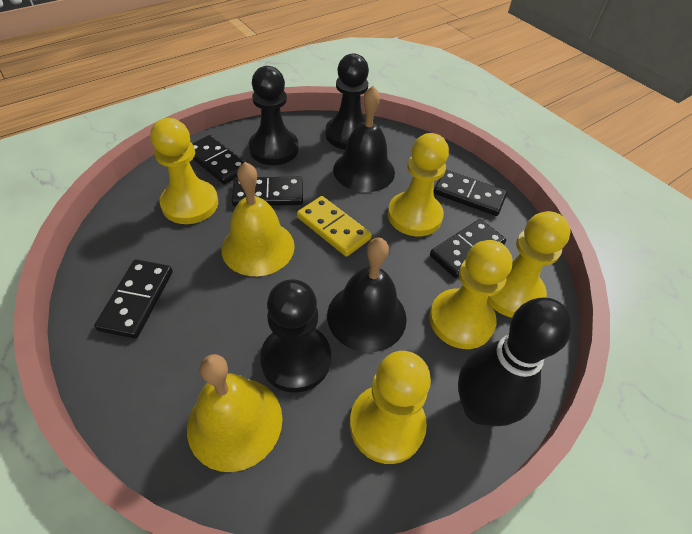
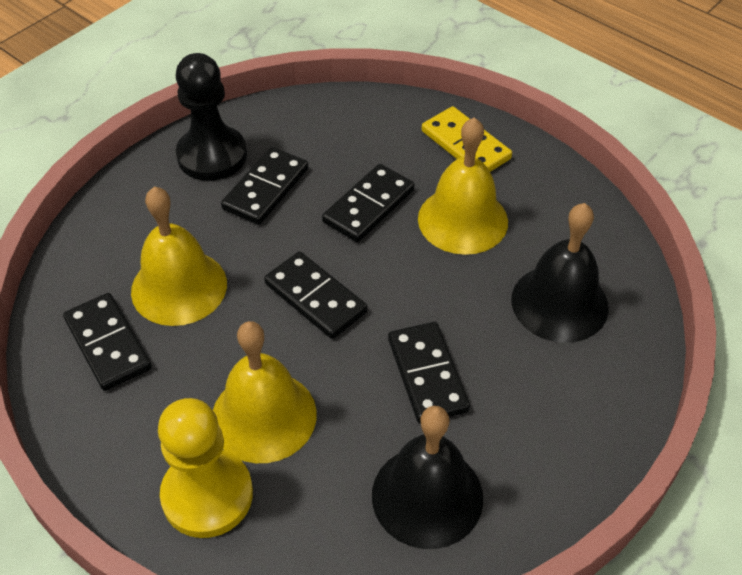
black bowling pin: [458,298,572,426] = 1 -> none = 0
black pawn: [249,66,299,165] [260,279,331,393] [325,53,369,150] = 3 -> [176,53,247,181] = 1
yellow bell: [187,354,283,472] [221,162,295,276] = 2 -> [131,187,227,326] [213,321,317,463] [418,117,508,255] = 3
yellow pawn: [150,118,218,224] [350,351,431,464] [388,133,449,236] [429,240,512,349] [487,211,571,318] = 5 -> [158,398,253,538] = 1

